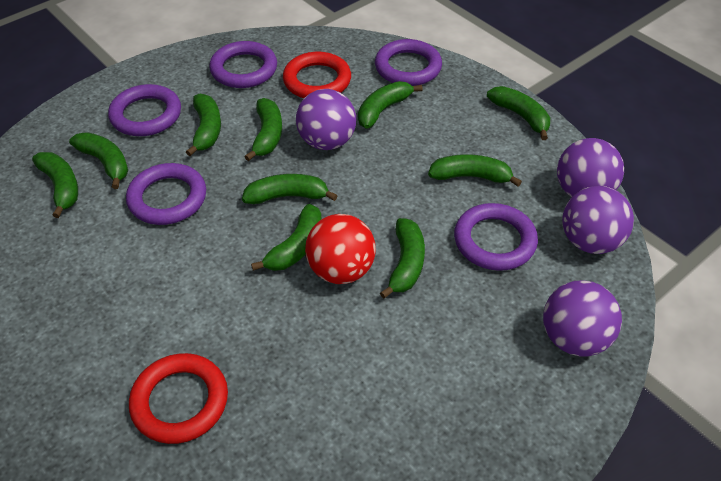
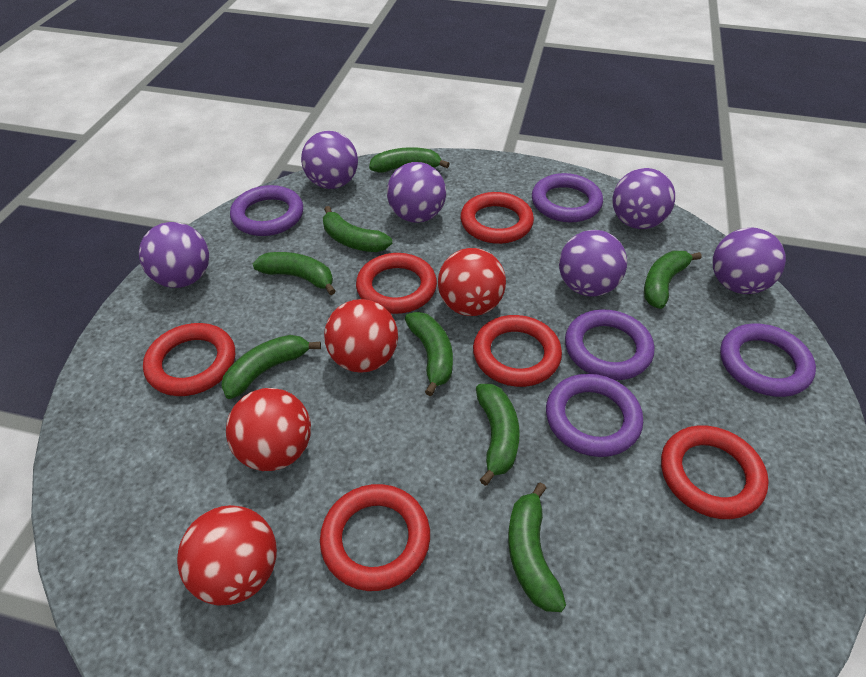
green banana: [32,152,78,218] [69,132,128,189] [186,94,221,156] [242,174,338,204] [244,98,282,161] [251,204,321,271] [358,81,423,129] [380,218,425,298] [428,154,522,187] [487,86,550,140] = 10 -> [221,335,321,399] [253,252,336,295] [323,206,392,252] [369,147,450,173] [405,312,453,396] [476,384,520,486] [508,482,566,612] [644,251,702,309] = 8
purple ball: [296,89,356,150] [543,280,622,356] [557,138,624,197] [562,186,634,254] = 4 -> [139,222,209,288] [301,131,358,189] [387,162,446,223] [559,230,627,297] [612,168,675,229] [713,228,786,294] = 6
red ball: [305,214,376,284] = 1 -> [177,505,277,605] [226,388,311,471] [324,299,398,373] [438,248,506,316] = 4
red ring: [129,353,228,444] [283,52,351,98] = 2 -> [143,323,235,396] [320,484,430,591] [356,253,437,314] [461,192,534,244] [473,315,562,387] [661,425,769,519] = 6

